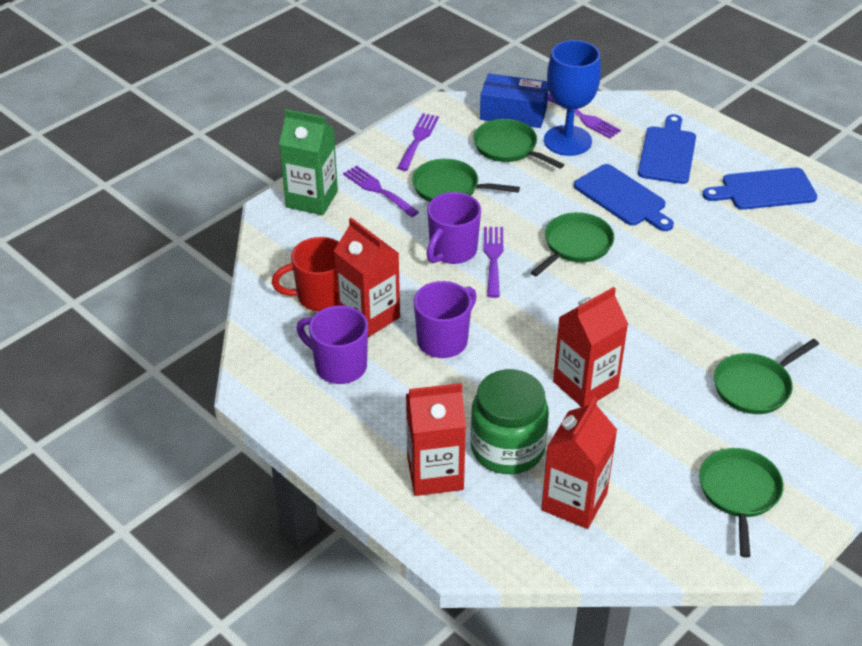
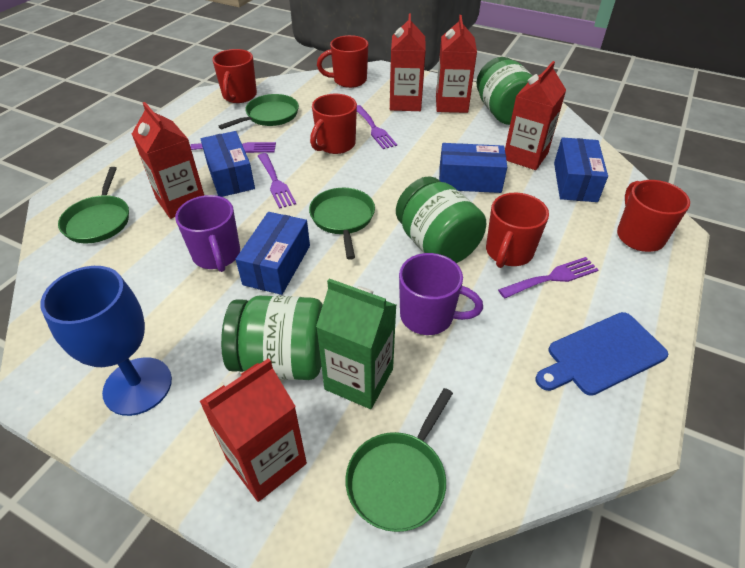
blue box: [480,73,548,128] = 1 -> [201,131,255,197] [236,212,310,295] [439,143,507,193] [554,137,608,202] = 4
blue cutting board: [574,164,674,231] [638,114,696,184] [702,167,817,210] = 3 -> [535,312,668,396] = 1
green jar: [470,369,549,474] = 1 -> [221,296,323,380] [396,176,486,263] [476,57,533,125] = 3
green pan: [412,159,520,202] [473,119,564,169] [531,212,614,277] [699,448,784,558] [714,339,819,414] = 5 -> [58,167,129,243] [218,94,299,129] [309,188,375,260] [345,388,453,532] = 4
purple mug: [296,305,368,384] [414,281,477,358] [427,192,481,264] = 3 -> [175,195,240,272] [399,253,483,335] = 2
red carton: [334,218,400,337] [406,383,466,496] [541,397,617,529] [553,287,628,407] = 4 -> [132,102,204,219] [199,358,307,502] [390,14,426,111] [436,15,477,113] [505,61,566,170] = 5
red mug: [272,237,339,311] = 1 -> [213,49,257,103] [310,94,357,154] [317,35,369,88] [486,193,549,268] [617,180,690,252] = 5

